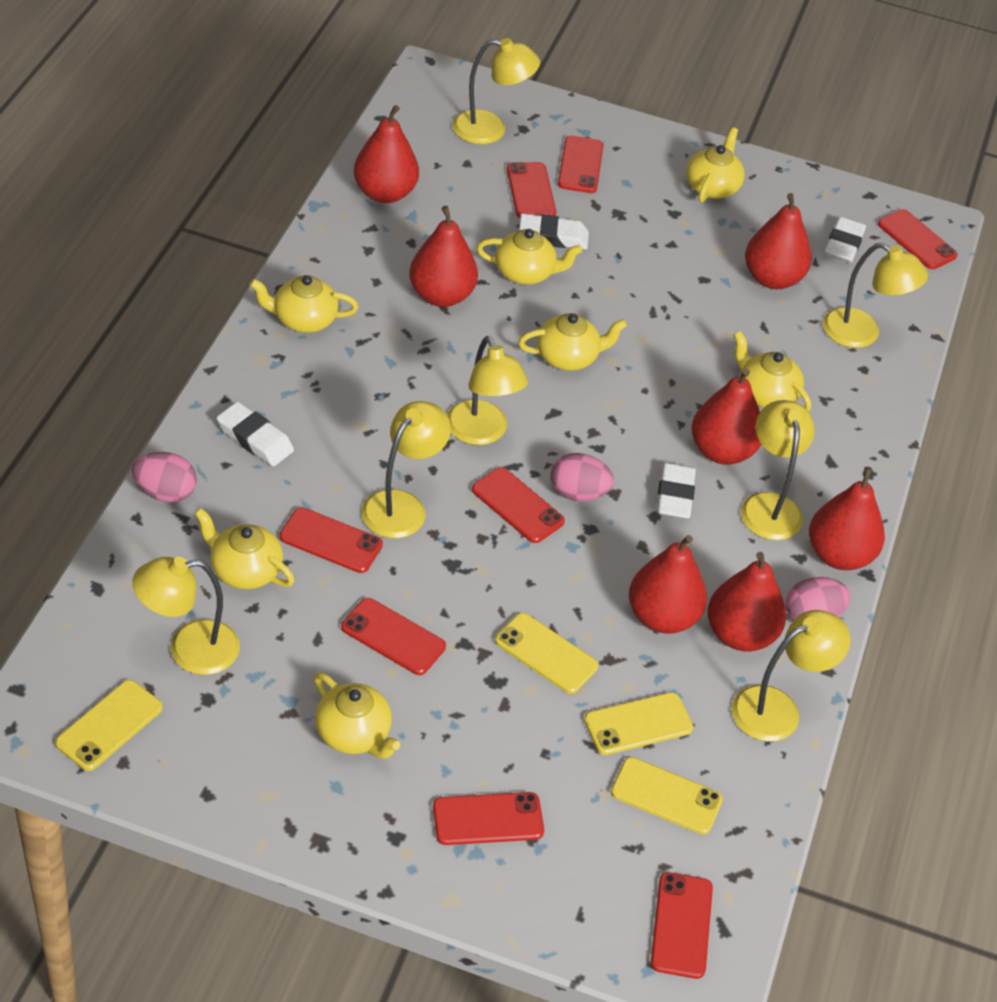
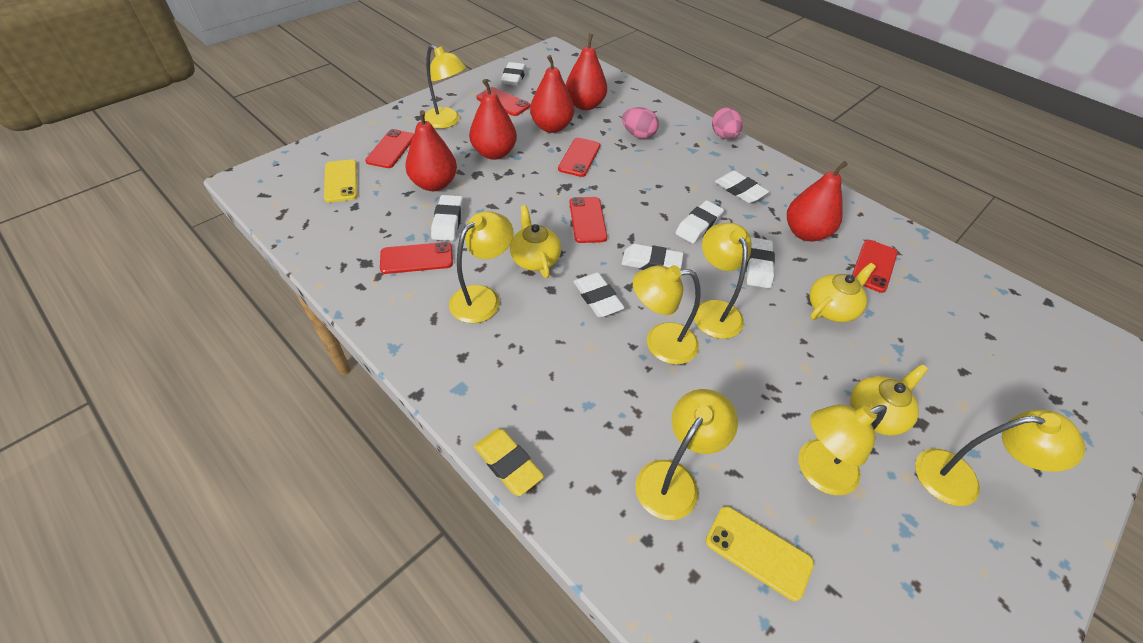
pink egg: [131,452,197,503] [550,453,614,501] [786,577,850,621] = 3 -> [622,107,659,139] [712,107,743,139] = 2
red pear: [354,105,419,203] [409,206,478,307] [629,535,707,634] [691,369,761,465] [708,552,786,652] [745,193,812,289] [809,467,885,570] = 7 -> [405,110,457,191] [469,79,517,160] [530,55,574,133] [566,34,607,110] [787,161,848,241] = 5
red phone: [279,507,383,573] [341,598,446,675] [433,792,544,845] [472,467,565,543] [507,162,556,218] [558,136,604,193] [651,872,713,979] [878,209,958,269] = 8 -> [365,129,414,168] [380,242,453,274] [476,87,530,116] [558,138,600,177] [570,197,607,243] [852,240,898,293] = 6
white eraser: [217,402,294,466] [519,214,589,250] [657,463,696,519] [824,217,866,263] = 4 -> [431,195,463,241] [501,62,526,86] [573,272,625,317] [622,244,683,270] [675,200,724,243] [715,171,769,203] [746,237,775,288] = 7
yellow eraser: none = 0 -> [474,429,544,496] = 1
yellow phone: [55,680,163,771] [495,613,598,694] [584,692,693,755] [611,757,723,835] = 4 -> [324,159,357,203] [706,506,814,601] = 2
yellow teapot: [195,508,294,589] [250,275,358,333] [314,672,400,759] [477,229,582,285] [518,313,627,371] [686,127,745,203] [733,331,811,411] = 7 -> [510,205,561,278] [809,263,876,322] [850,364,928,436] = 3

